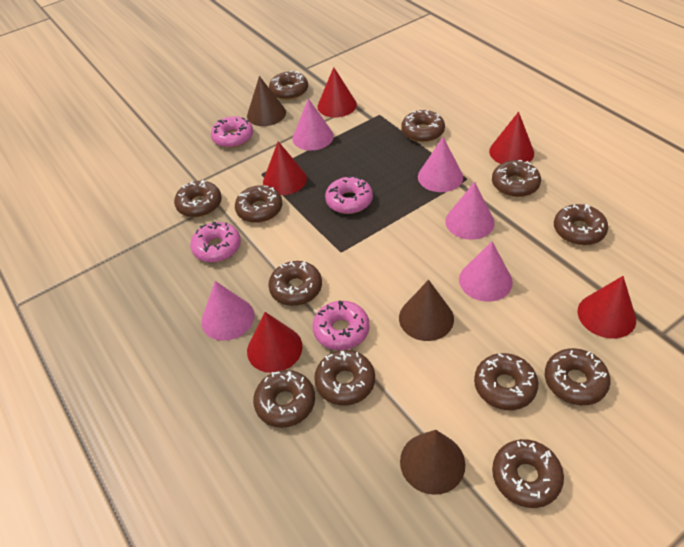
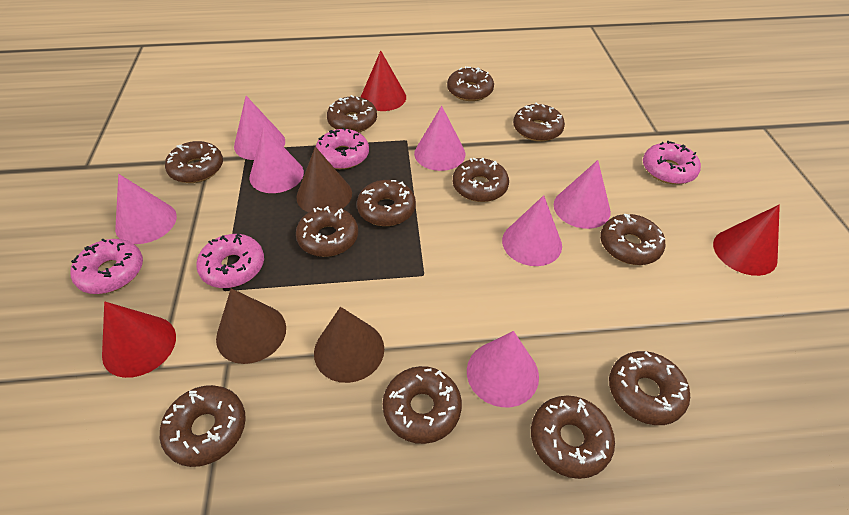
pink cone: [201,281,254,341] [292,98,334,151] [418,137,463,192] [445,182,495,240] [459,241,513,302] = 5 -> [115,174,177,244] [234,96,285,160] [249,126,304,193] [414,106,465,171] [467,331,539,407] [502,195,562,266] [554,160,611,229] = 7
red cone: [247,312,303,373] [263,141,307,195] [317,67,357,118] [489,112,534,164] [578,276,636,338] = 5 -> [102,302,176,378] [361,51,406,111] [713,205,780,276] = 3

